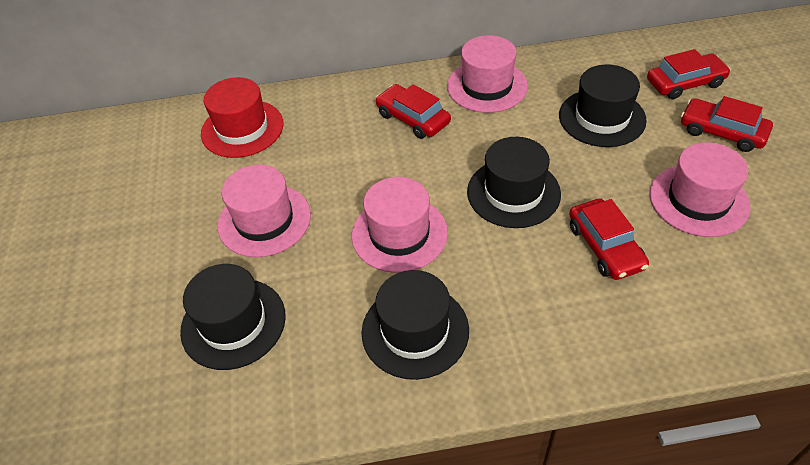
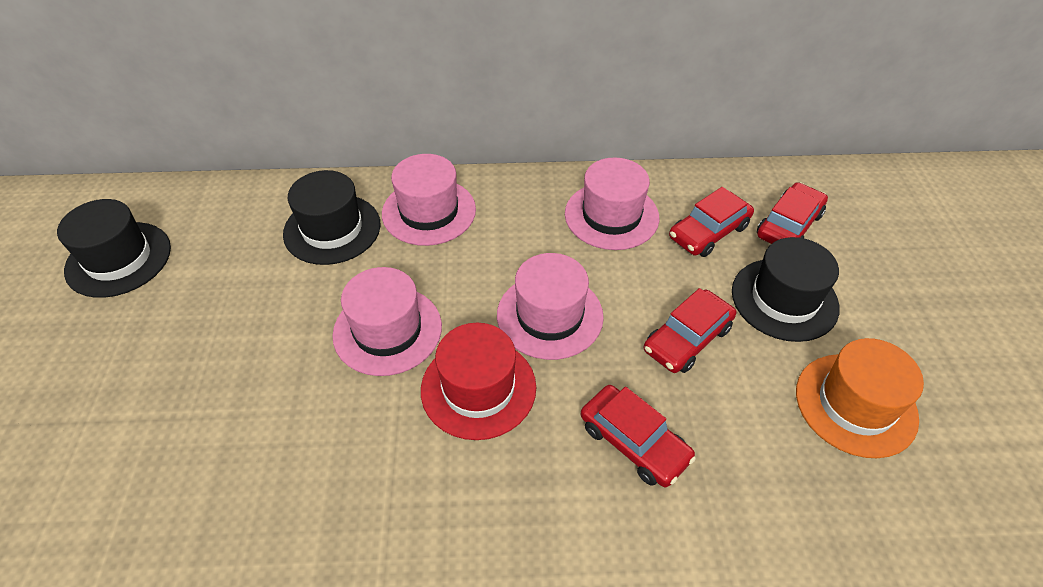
black hat: [180,264,286,370] [361,270,469,380] [467,137,561,228] [559,64,647,147] = 4 -> [57,199,171,298] [283,170,381,265] [732,237,840,342] = 3
orange hat: none = 0 -> [796,338,924,458] = 1

